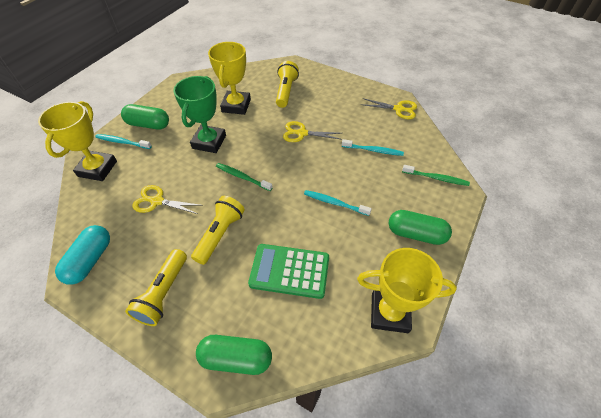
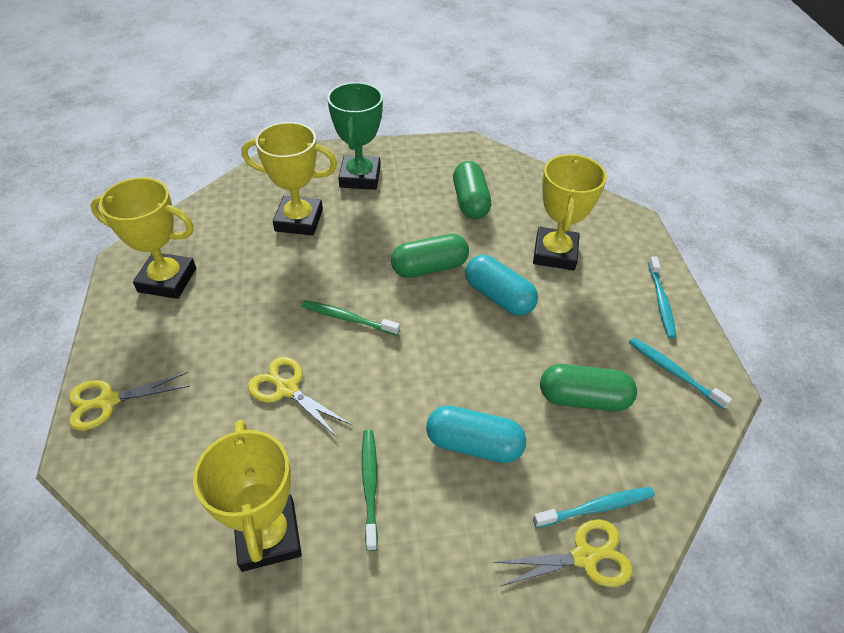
green calculator: [248,244,329,299] = 1 -> none = 0
turquoise capsule: [55,225,110,285] = 1 -> [426,405,526,463] [465,255,538,316] = 2
yellow flashlight: [125,249,187,326] [191,196,245,265] [276,61,299,108] = 3 -> none = 0
yellow trophy: [38,101,117,181] [208,42,251,115] [357,248,457,333] = 3 -> [90,177,196,299] [193,420,302,572] [242,122,337,236] [533,154,607,271] = 4

